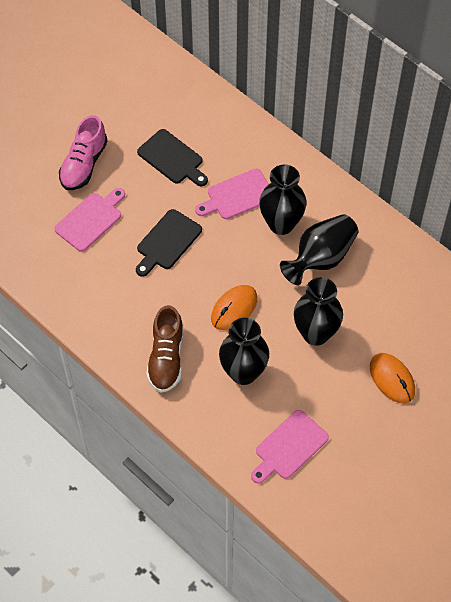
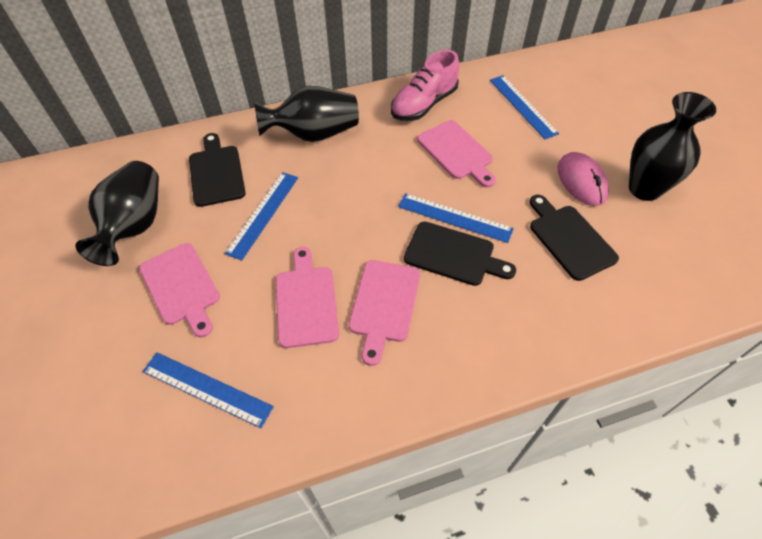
black cutting board: [136,209,202,277] [137,129,208,186] = 2 -> [189,133,246,207] [404,221,516,286] [530,195,619,281] = 3
black vase: [219,318,269,385] [259,164,307,235] [280,214,358,285] [294,277,343,346] = 4 -> [76,161,159,266] [254,86,359,142] [629,92,716,201] = 3
blue ruler: none = 0 -> [143,352,274,428] [225,172,298,260] [398,193,514,243] [490,75,559,139] = 4
brown shoe: [146,305,184,393] = 1 -> none = 0
orange mouse: [211,285,258,330] [370,353,415,404] = 2 -> none = 0
pink cutting board: [54,188,125,252] [195,169,269,219] [251,410,329,484] = 3 -> [139,243,220,337] [276,247,339,348] [349,260,420,366] [417,120,496,188] = 4
pink mouse: none = 0 -> [558,152,609,206] = 1

